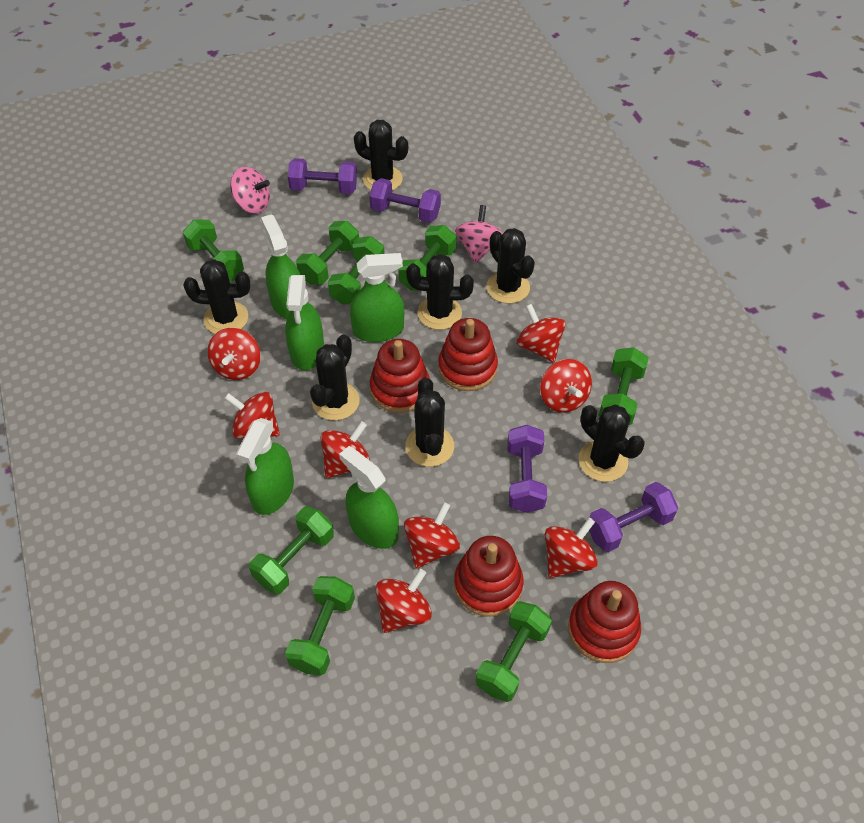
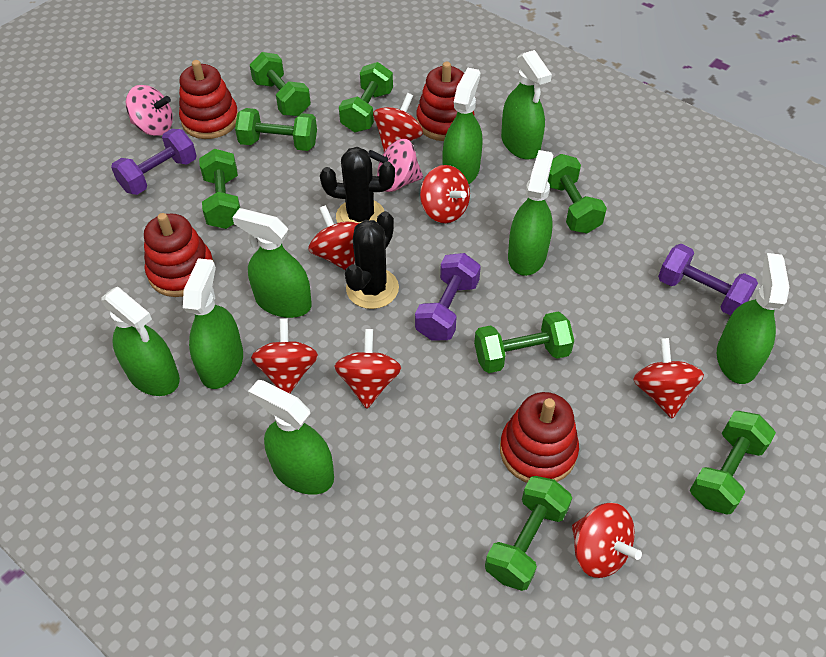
black cactus: [183,259,251,334] [310,335,360,421] [354,120,408,191] [405,377,454,467] [406,254,474,330] [487,228,535,304] [578,405,645,482] = 7 -> [320,147,395,223] [345,211,399,309] = 2
green spray bottle: [236,418,294,515] [261,214,300,319] [285,275,324,370] [339,446,399,549] [350,253,404,342] = 5 -> [101,287,180,396] [183,258,243,389] [232,208,312,318] [248,380,334,495] [442,68,483,184] [501,50,552,159] [508,150,553,276] [717,253,789,384] = 8
purple dumbbell: [288,158,357,194] [369,178,441,223] [507,425,547,513] [589,482,678,552] = 4 -> [111,129,197,195] [415,253,481,341] [658,244,758,316] = 3
red spinning top: [207,328,261,380] [224,392,280,439] [320,421,370,478] [376,569,432,633] [404,502,460,568] [516,304,566,362] [540,359,592,413] [545,518,598,578] = 8 -> [251,318,318,394] [308,205,359,270] [334,329,402,409] [373,93,423,152] [420,165,470,223] [572,503,642,578] [633,338,704,418] = 7

